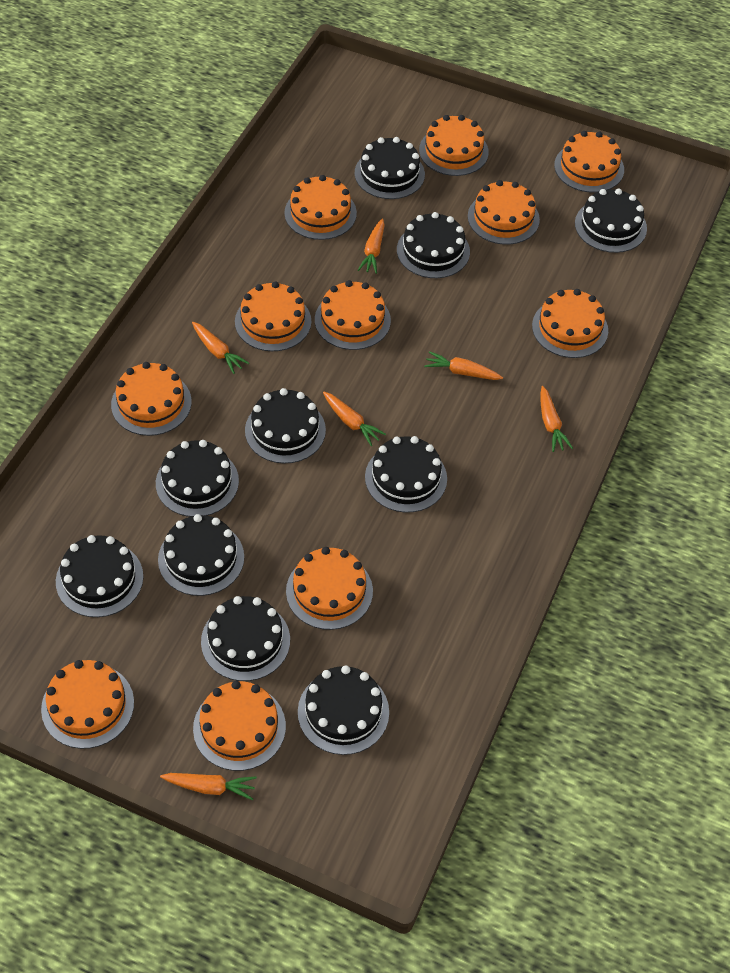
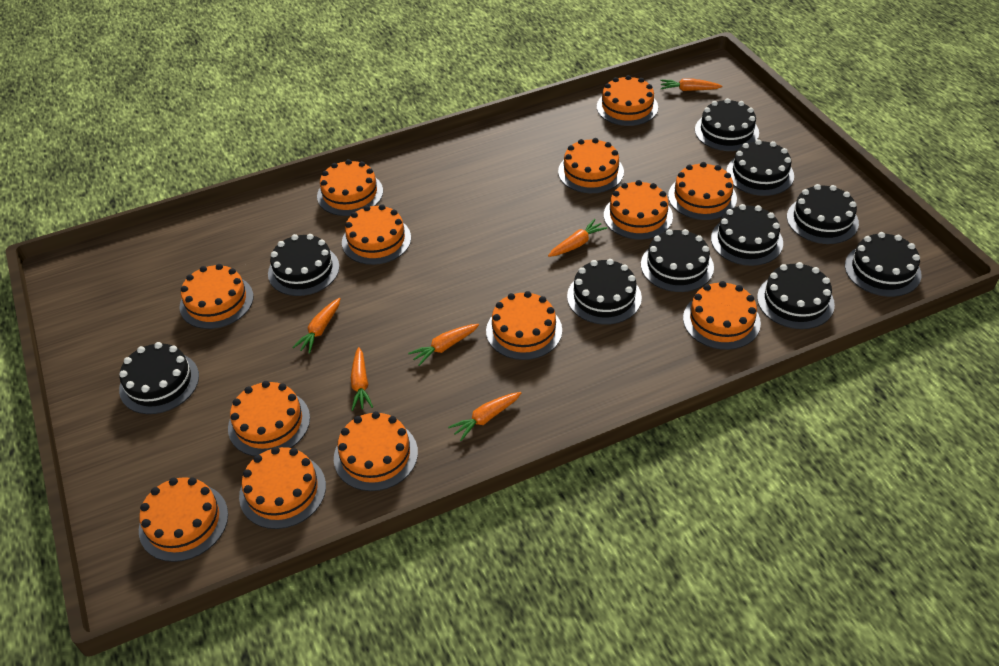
orange cake: [41,660,134,749] [111,362,192,436] [193,681,286,771] [235,281,311,351] [284,175,357,240] [286,547,373,630] [315,280,391,350] [419,115,489,176] [468,180,540,245] [532,289,608,358] [554,131,624,193] = 11 -> [139,477,228,562] [179,264,253,329] [228,381,310,456] [239,447,326,529] [317,159,383,216] [334,411,418,491] [342,204,411,265] [486,291,562,360] [558,138,624,193] [597,75,658,126] [604,180,673,240] [668,162,737,220] [683,281,761,350] = 13

